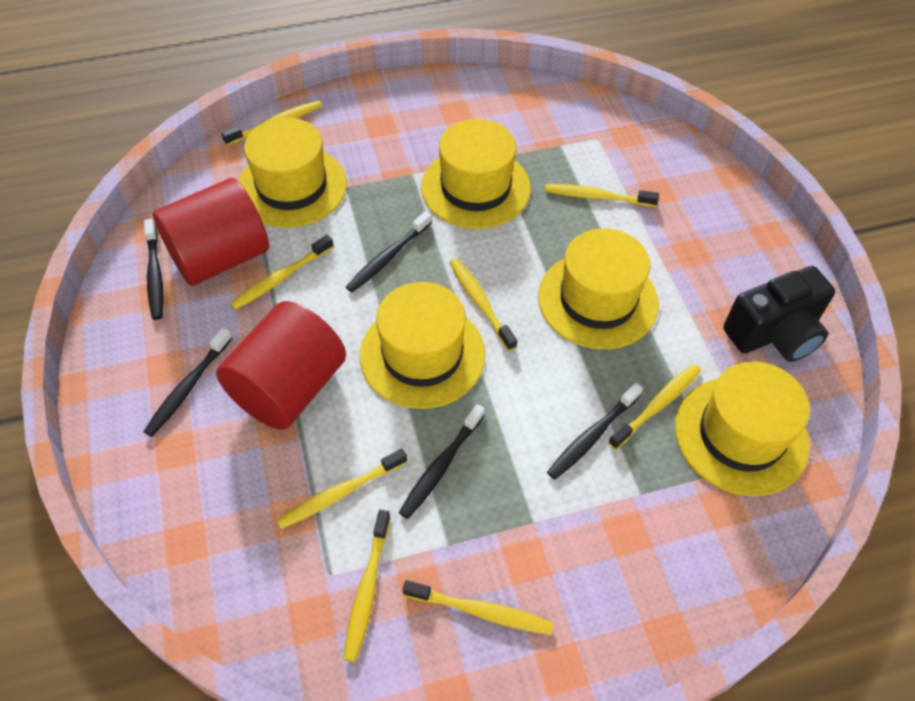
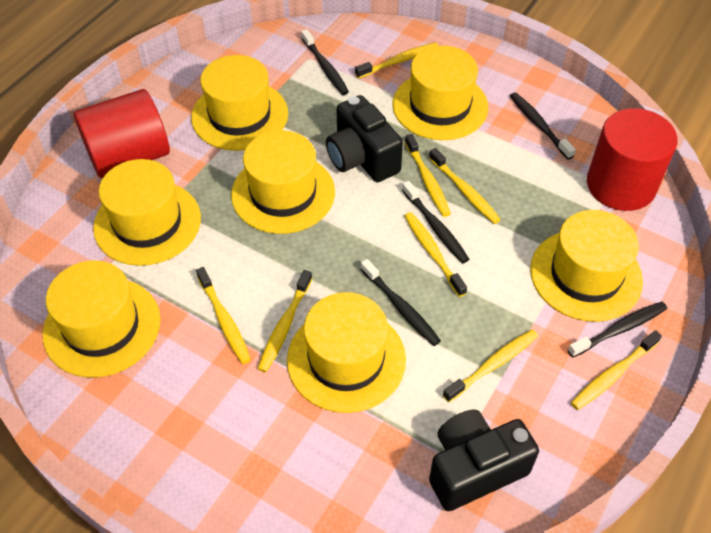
black camera: [723,266,835,362] = 1 -> [326,95,403,182] [429,409,539,511] = 2
yellow hat: [238,118,347,228] [360,282,485,409] [421,119,531,229] [538,228,659,350] [675,361,810,496] = 5 -> [43,260,161,378] [93,159,201,266] [191,55,288,151] [231,130,335,234] [287,292,406,413] [392,45,488,140] [530,210,643,322] = 7

